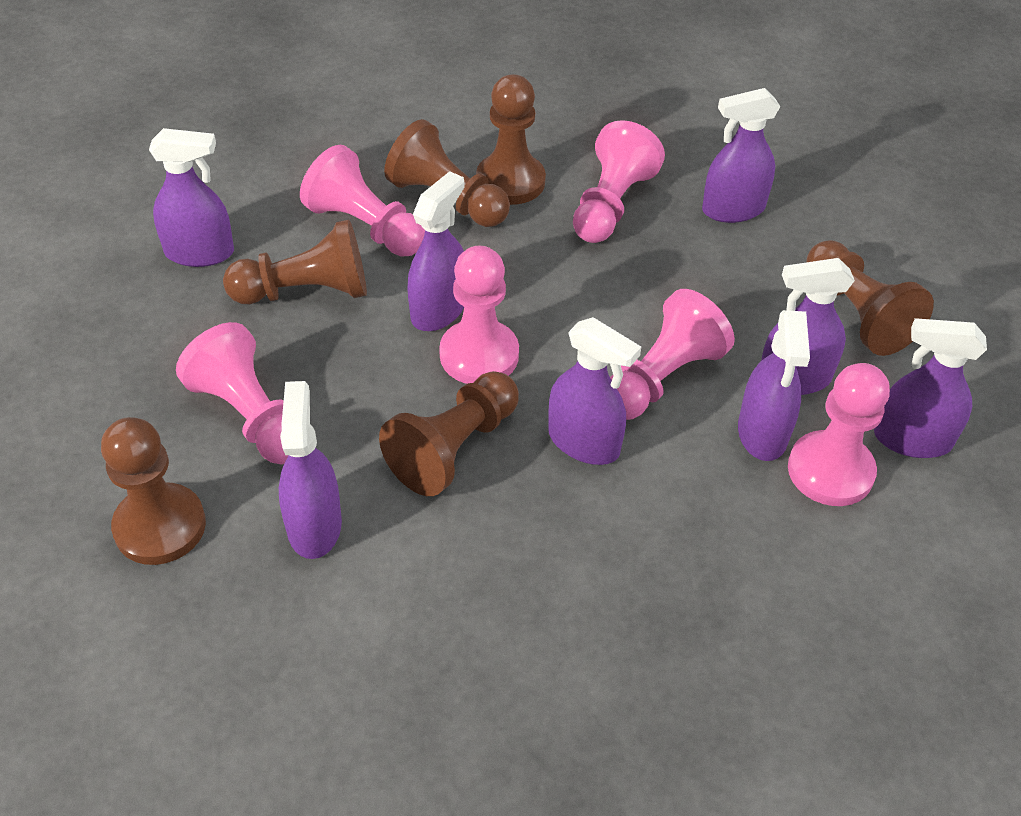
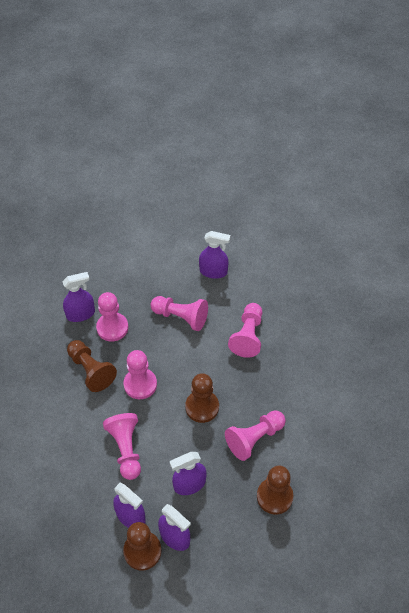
brown pawn: [101,417,206,565] [223,220,367,304] [379,371,519,496] [384,119,510,227] [476,74,546,205] [806,240,934,356] = 6 -> [67,340,117,392] [123,522,162,571] [185,373,219,423] [257,466,293,515] = 4
purple spray bottle: [149,128,234,267] [279,381,342,559] [408,171,464,331] [548,317,641,465] [702,88,781,223] [738,310,810,461] [761,258,855,395] [874,318,987,458] = 8 -> [62,272,95,322] [113,483,146,528] [158,504,191,551] [170,452,207,495] [199,231,230,279] = 5

